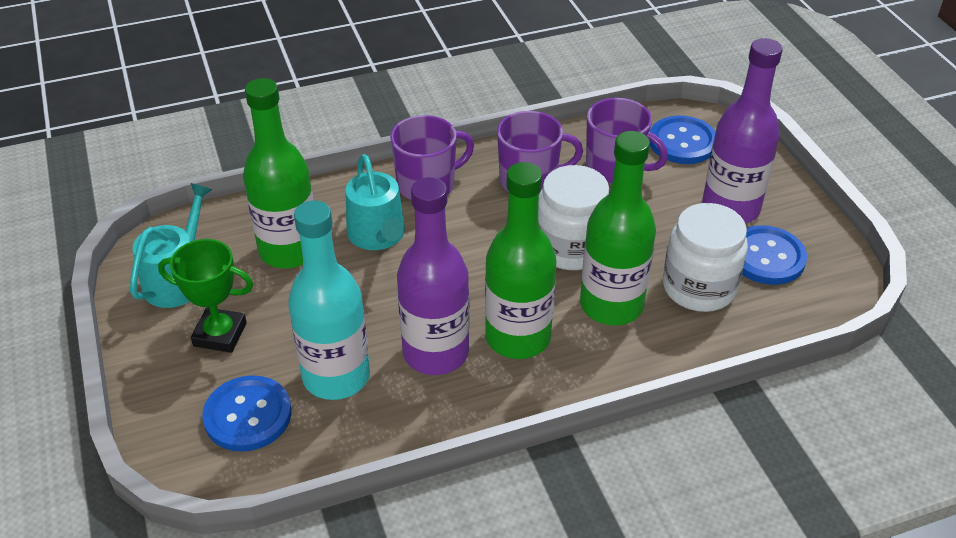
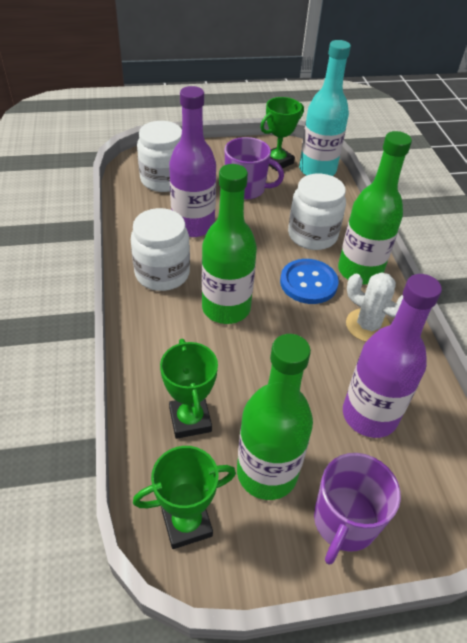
blue button: [202,375,291,452] [649,116,716,164] [742,225,807,285] = 3 -> [280,259,339,304] = 1
green trophy: [158,239,253,353] = 1 -> [133,446,236,549] [160,339,218,439] [260,97,304,171] = 3
purple mug: [390,115,474,200] [497,111,583,194] [586,98,668,183] = 3 -> [225,137,284,200] [314,453,401,565] = 2
turquoise watering can: [130,183,212,308] [345,154,405,250] = 2 -> none = 0
white cactus: none = 0 -> [346,272,403,342] = 1
white jar: [538,165,609,270] [663,203,748,312] = 2 -> [131,208,190,291] [137,121,182,192] [288,173,346,250] = 3

